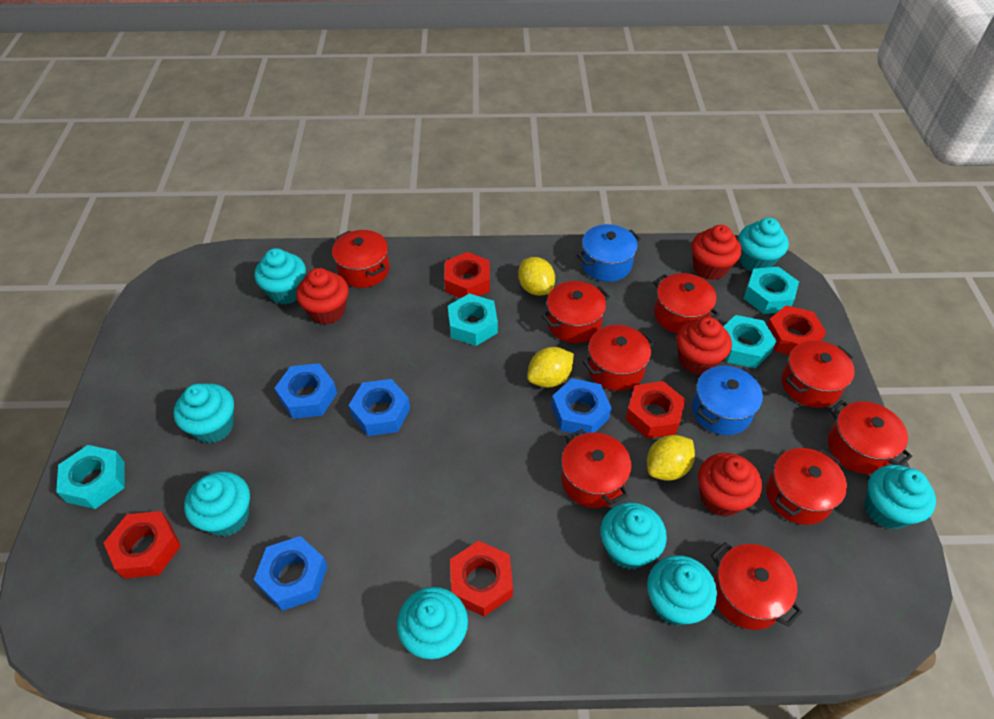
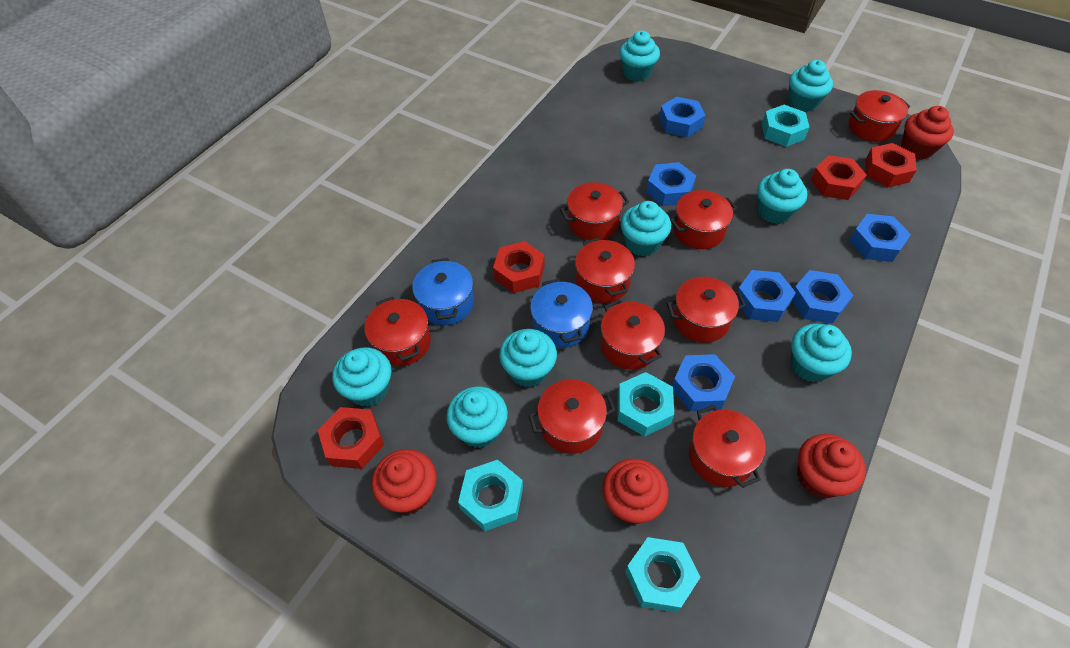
blue nut: [254,536,328,611] [275,363,337,419] [348,379,410,436] [551,378,612,435] = 4 -> [646,162,696,206] [659,97,706,137] [672,354,735,411] [737,270,796,322] [792,270,853,324] [849,214,911,262] = 6
red nut: [104,511,181,579] [444,252,490,298] [450,541,513,616] [625,381,686,439] [767,305,826,355] = 5 -> [318,407,384,469] [493,241,545,293] [811,155,867,200] [865,143,917,187] = 4
yellow lemon: [518,257,555,295] [527,347,574,388] [647,435,695,481] = 3 -> none = 0

